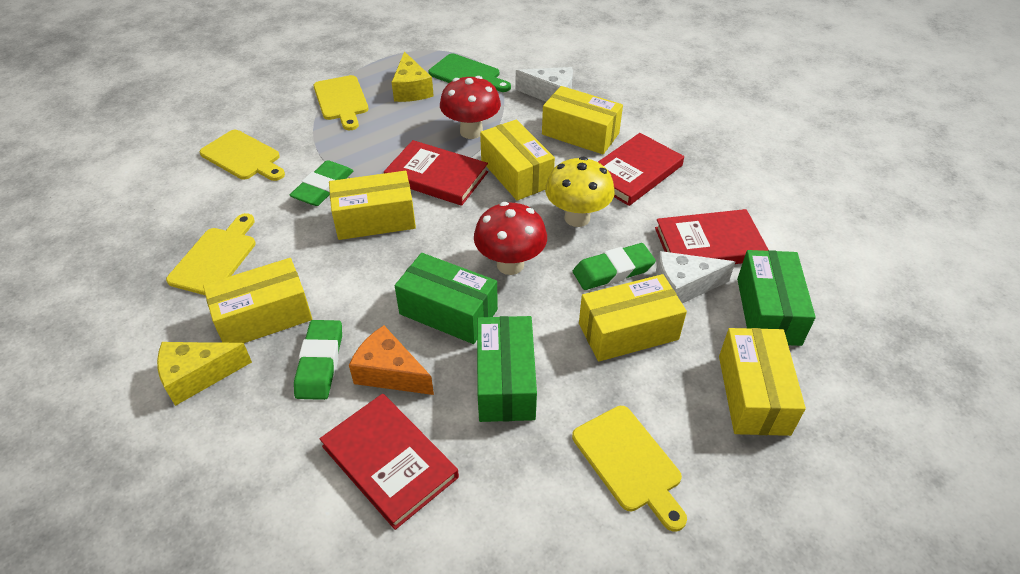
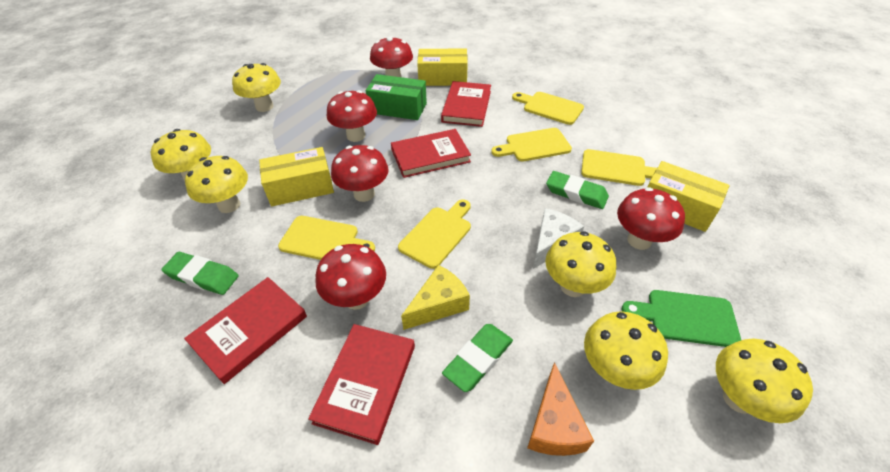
green box: [395,253,498,344] [477,316,537,422] [737,250,816,346] = 3 -> [366,74,427,120] = 1
red mushroom: [440,76,501,139] [474,202,547,275] = 2 -> [315,244,386,310] [327,90,377,142] [331,145,389,202] [370,36,413,77] [617,187,685,250] = 5
white cheese: [516,67,573,102] [656,251,735,303] = 2 -> [533,208,584,269] = 1
yellow box: [203,258,312,343] [329,171,416,240] [480,119,555,201] [542,86,623,154] [579,274,687,362] [719,328,806,436] = 6 -> [259,147,334,206] [417,49,468,86] [648,161,730,232] = 3
yellow cheese: [157,342,252,406] [392,51,434,102] = 2 -> [401,265,470,330] = 1
yellow cutting board: [166,213,256,295] [199,130,285,181] [314,75,369,130] [572,406,687,532] = 4 -> [278,216,375,260] [398,200,471,269] [491,128,572,161] [512,92,584,125] [581,149,657,186] = 5
yellow mushroom: [545,157,615,227] = 1 -> [151,129,211,182] [185,156,248,213] [232,63,281,112] [545,231,616,297] [584,311,668,390] [716,339,813,423] = 6

